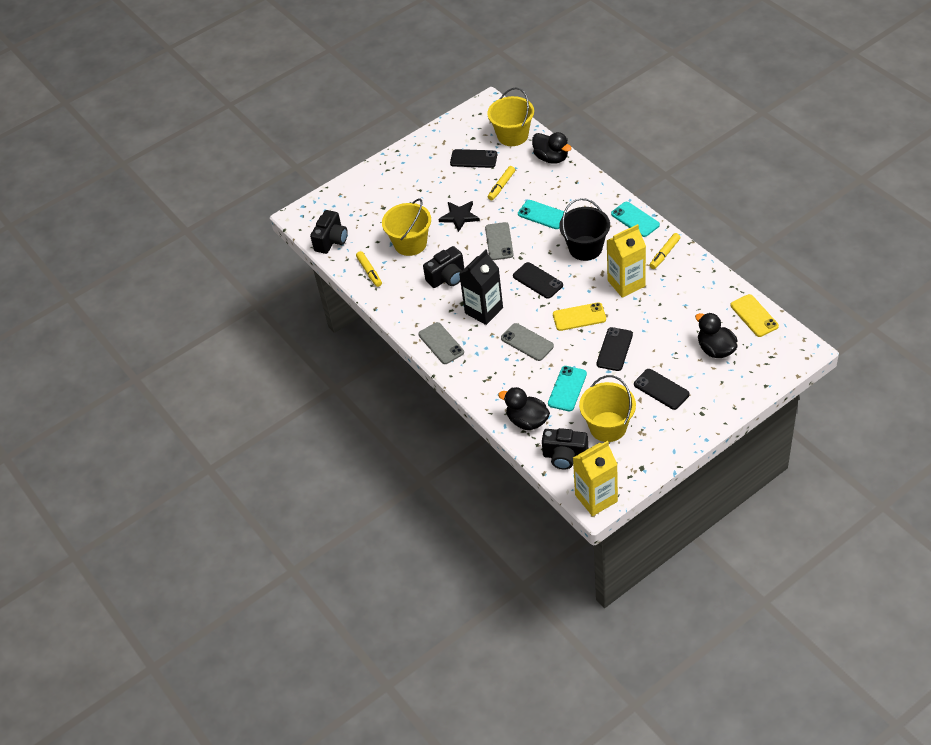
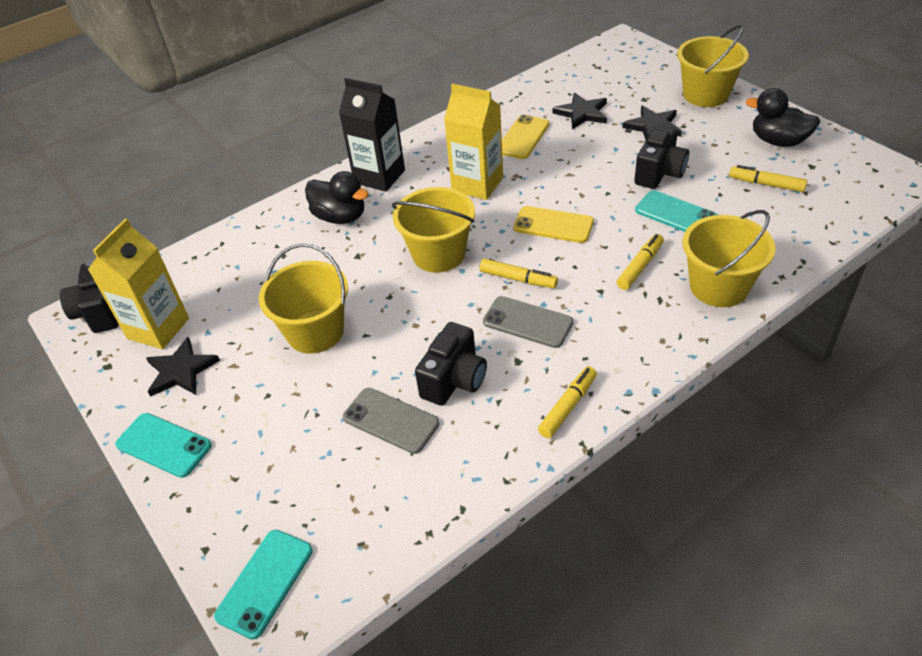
black bucket: [559,198,610,261] = 1 -> none = 0
black duck: [498,387,550,430] [532,132,572,164] [695,313,738,358] = 3 -> [305,171,369,224] [745,88,820,147] = 2
black phone: [450,149,497,168] [513,262,563,299] [597,327,633,371] [634,369,690,410] = 4 -> none = 0
black star: [439,201,480,232] = 1 -> [146,337,220,397] [552,93,607,129] [622,105,682,140] = 3
grey phone: [419,322,464,364] [485,222,514,260] [501,323,554,361] = 3 -> [343,388,439,454] [483,296,573,348] = 2
yellow bucket: [382,199,431,256] [488,87,534,146] [579,375,636,442] = 3 -> [259,243,348,354] [392,187,475,272] [677,25,749,107] [683,210,776,307] = 4
yellow marker: [356,251,382,287] [488,166,515,200] [650,233,680,269] = 3 -> [480,259,558,288] [538,366,597,438] [617,234,664,290] [729,165,807,192] = 4

